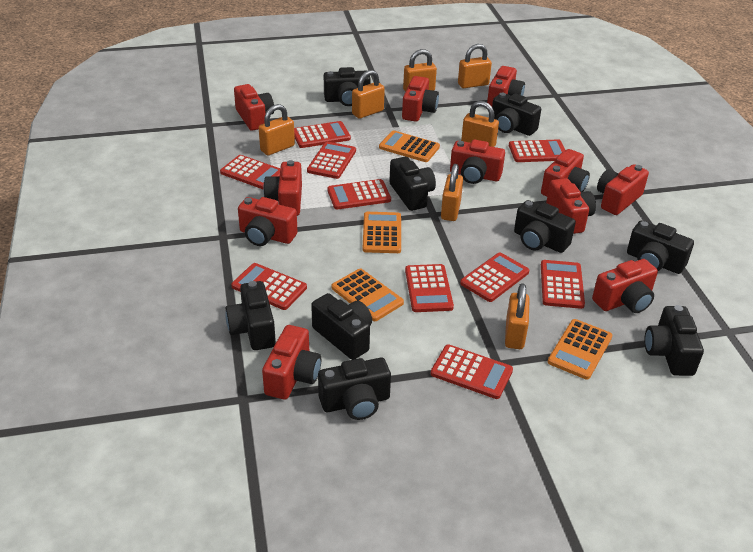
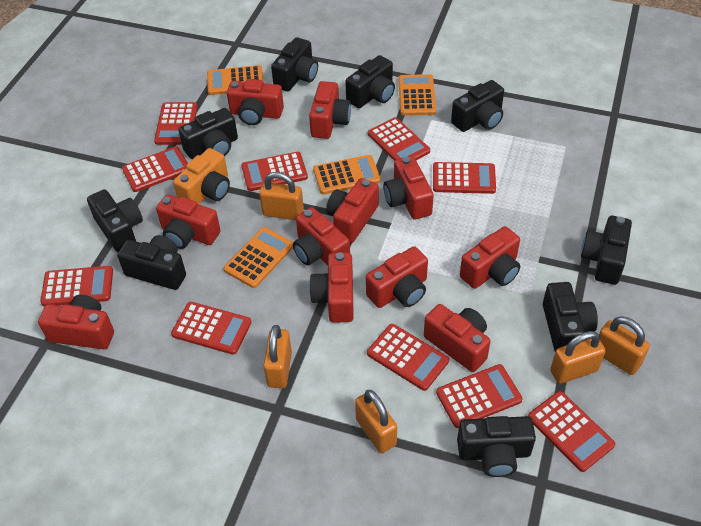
orange camera: none = 0 -> [173,148,230,204] = 1
orange padlock: [259,104,295,155] [352,70,385,119] [403,49,437,92] [441,164,463,221] [458,44,492,88] [461,101,499,147] [505,283,530,349] = 7 -> [259,172,304,220] [263,325,292,388] [355,390,397,453] [550,331,606,384] [599,316,650,375] = 5

